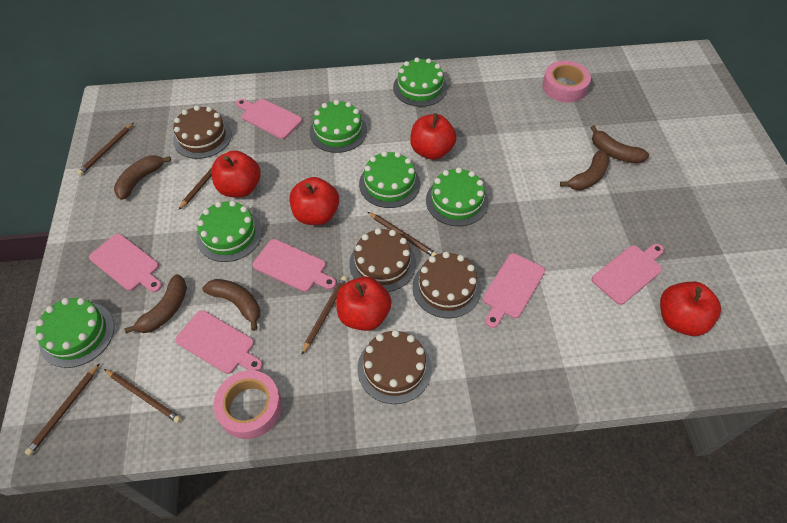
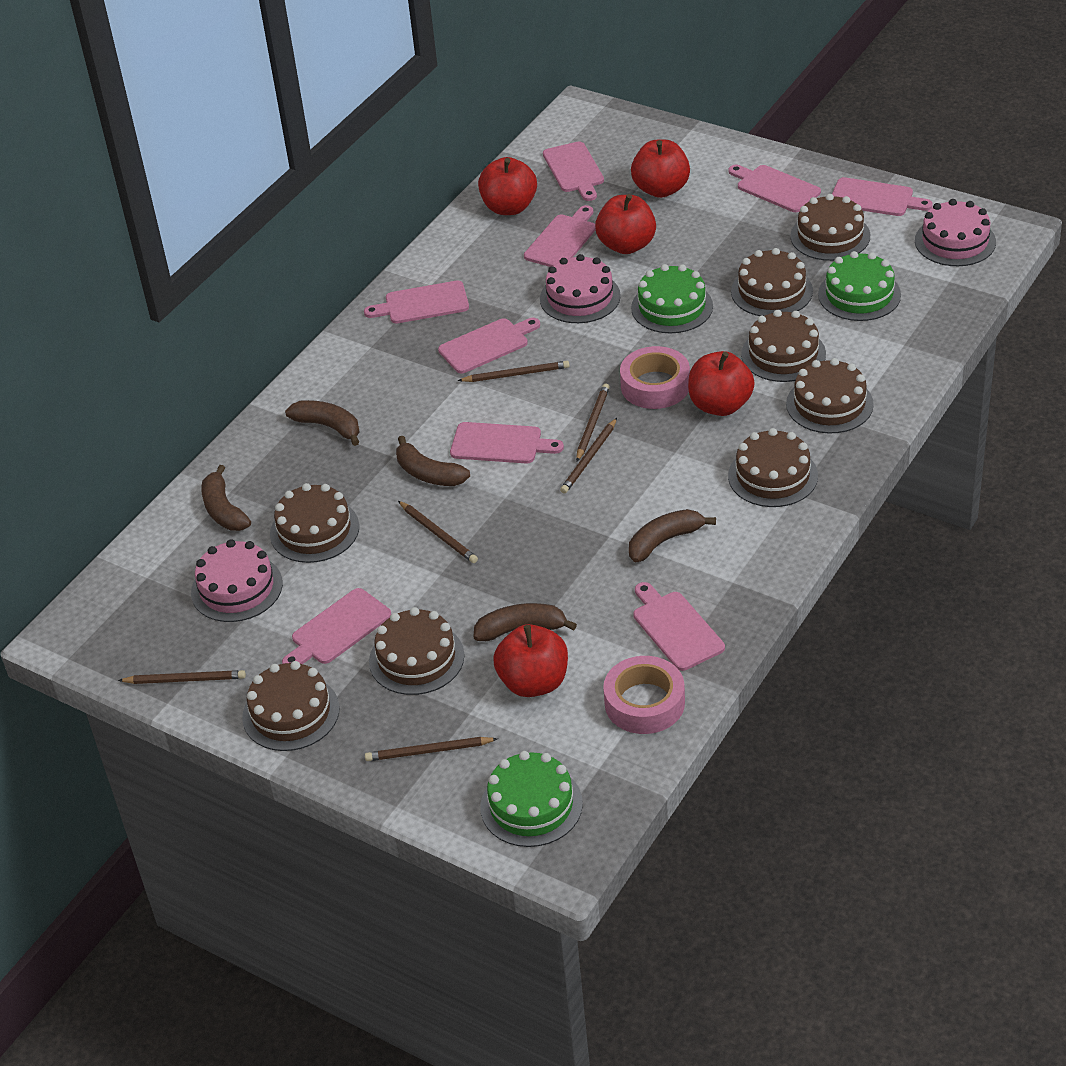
brown cake: [173,105,232,159] [349,228,416,292] [357,330,432,404] [412,252,481,318] = 4 -> [242,661,340,751] [270,483,359,563] [369,607,464,695] [728,428,818,507] [731,248,813,316] [741,310,826,382] [786,358,874,433] [790,194,870,261] = 8
green cake: [36,298,114,368] [196,201,262,262] [310,100,367,153] [359,151,420,208] [393,57,447,107] [426,167,488,226] = 6 -> [480,751,583,847] [631,264,713,333] [818,251,901,321] = 3
pink cake: none = 0 -> [191,539,283,622] [540,254,621,323] [915,199,996,266] = 3
pink cutting board: [89,234,162,292] [175,310,263,374] [236,99,302,139] [253,239,336,292] [483,253,545,328] [592,244,664,305] = 6 -> [282,588,391,664] [364,281,469,323] [438,318,540,373] [450,422,564,464] [524,205,596,267] [543,141,604,201] [633,582,725,671] [728,165,821,212] [832,177,933,216] = 9

